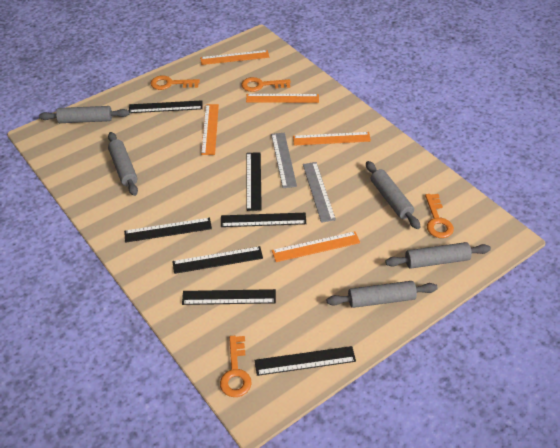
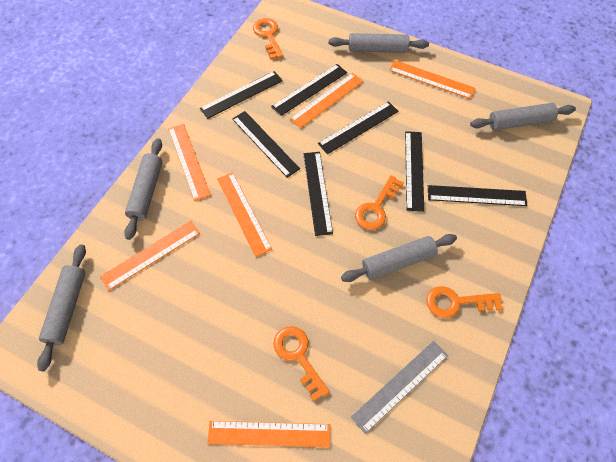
grey ruler: [271,133,297,188] [303,162,336,223] = 2 -> [351,341,448,434] = 1
orange ruler: [200,50,269,65] [201,104,219,155] [246,94,319,103] [272,231,360,262] [293,132,371,146] = 5 -> [100,221,200,291] [168,124,211,201] [207,421,330,447] [217,172,272,257] [290,73,363,128] [389,60,475,99] = 6

